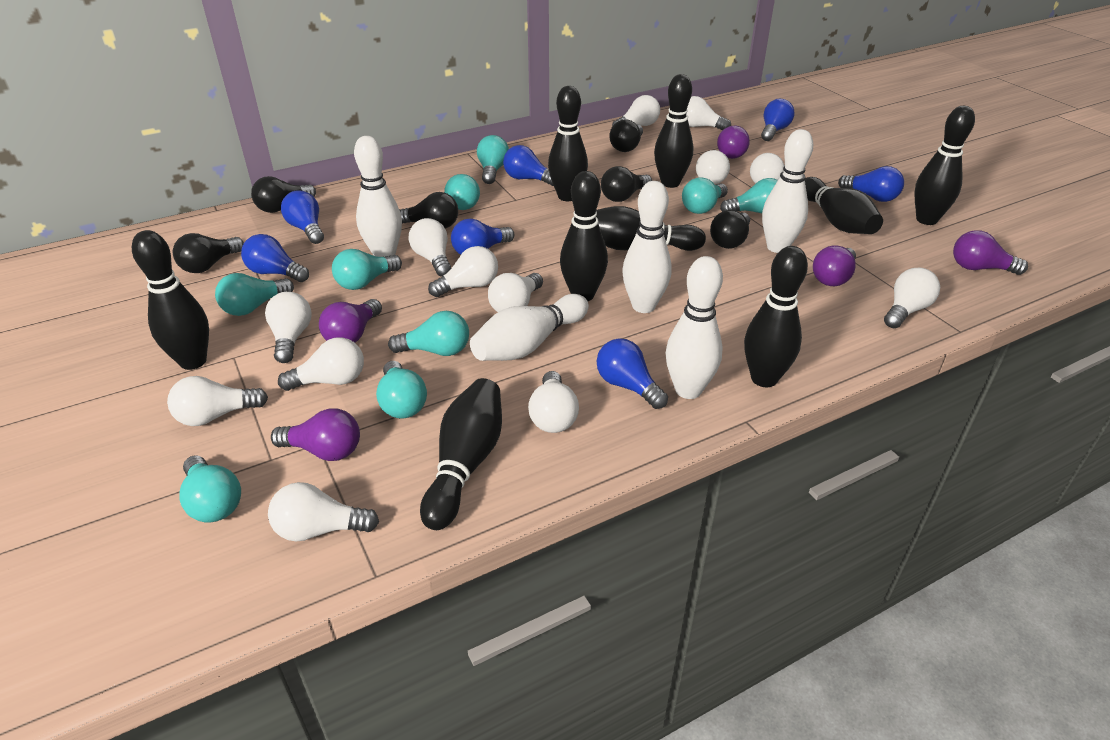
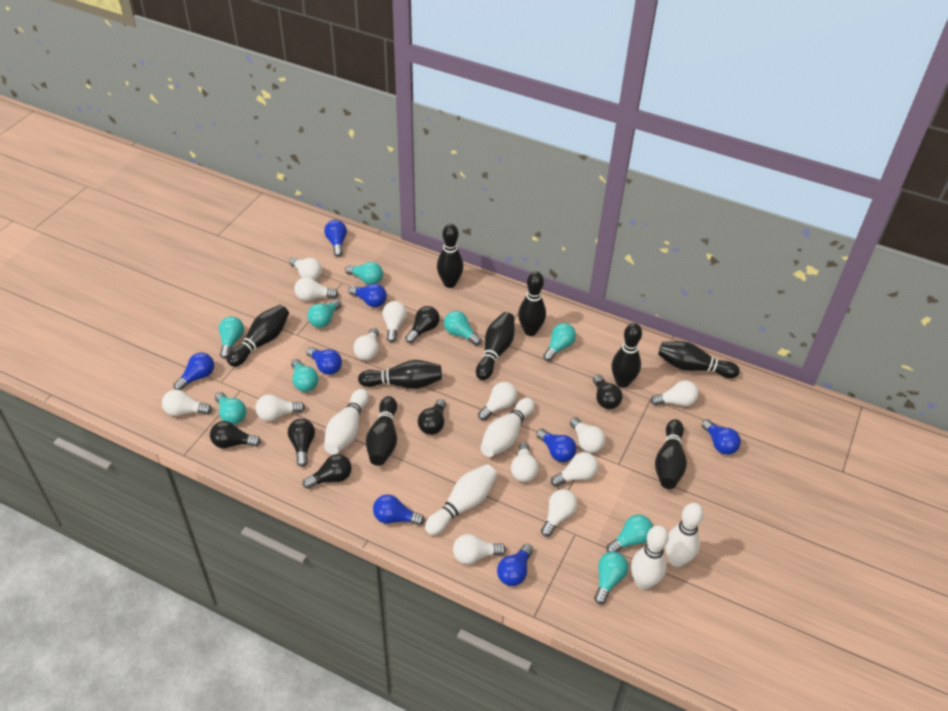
blue light bulb: [241,234,309,282] [281,190,324,244] [451,219,514,255] [503,145,554,186] [596,338,668,409] [761,99,794,141] [838,166,904,202] = 7 -> [173,352,214,390] [306,347,342,375] [324,220,347,257] [349,284,387,307] [373,495,425,526] [497,544,533,586] [537,429,577,462] [702,419,741,455] = 8
purple light bulb: [271,408,360,461] [319,299,382,343] [717,126,750,159] [813,246,856,286] [953,230,1028,275] = 5 -> none = 0

